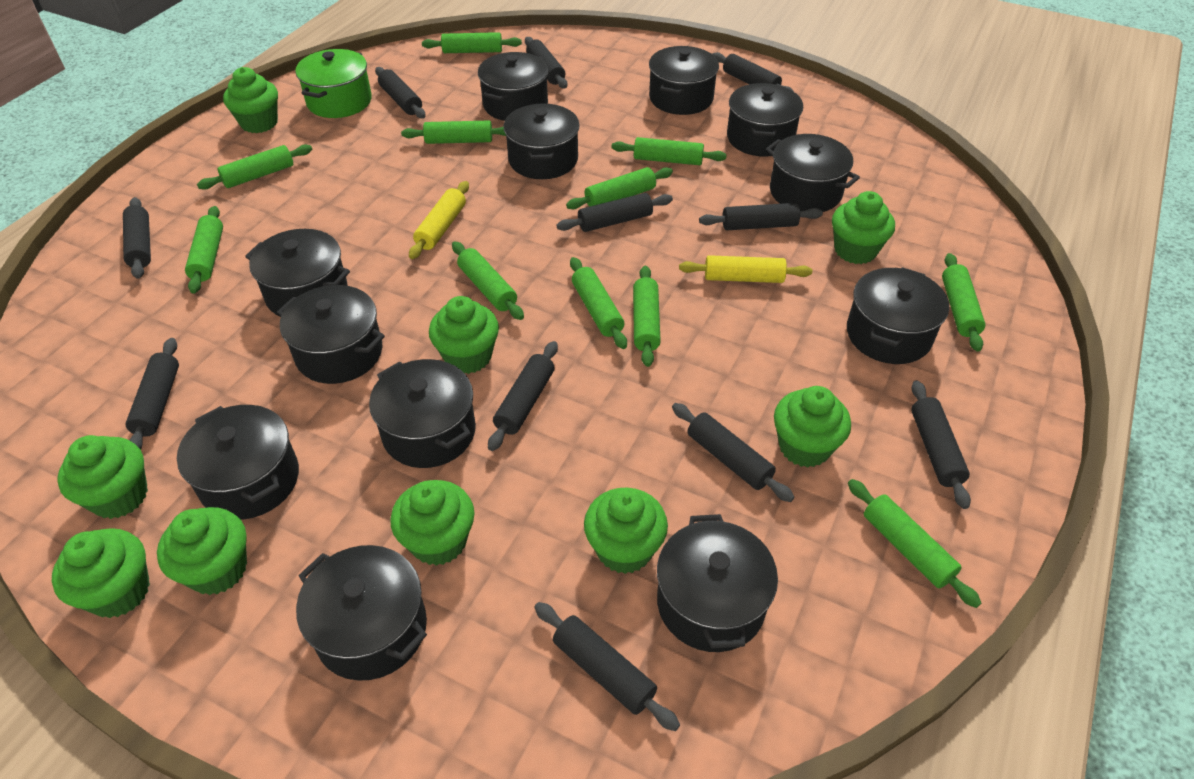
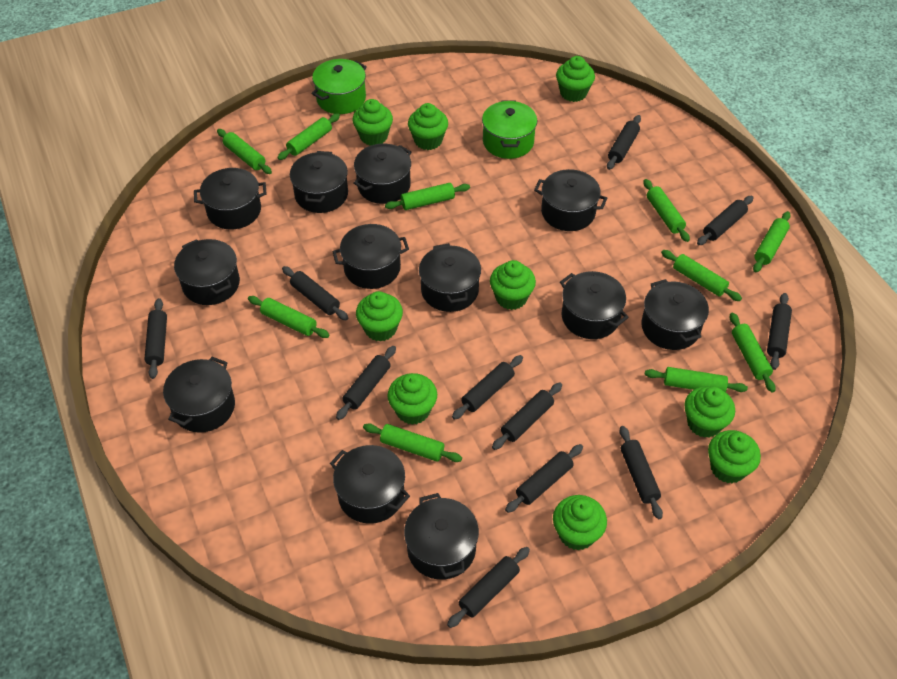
green pot: [295,49,372,118] = 1 -> [311,59,367,114] [482,100,537,159] = 2
green rolling pin: [185,206,223,294] [197,144,312,189] [401,121,506,144] [422,32,522,53] [452,241,524,320] [566,167,673,209] [570,257,627,349] [612,137,727,165] [633,266,661,367] [848,479,981,608] [942,253,986,352] = 11 -> [217,129,272,174] [248,296,330,338] [277,114,340,160] [363,423,462,462] [385,183,470,210] [643,179,690,242] [645,367,748,392] [661,250,742,301] [730,313,776,393] [753,211,791,273] = 10
yellow rolling pin: [409,181,469,259] [679,255,812,283] = 2 -> none = 0

